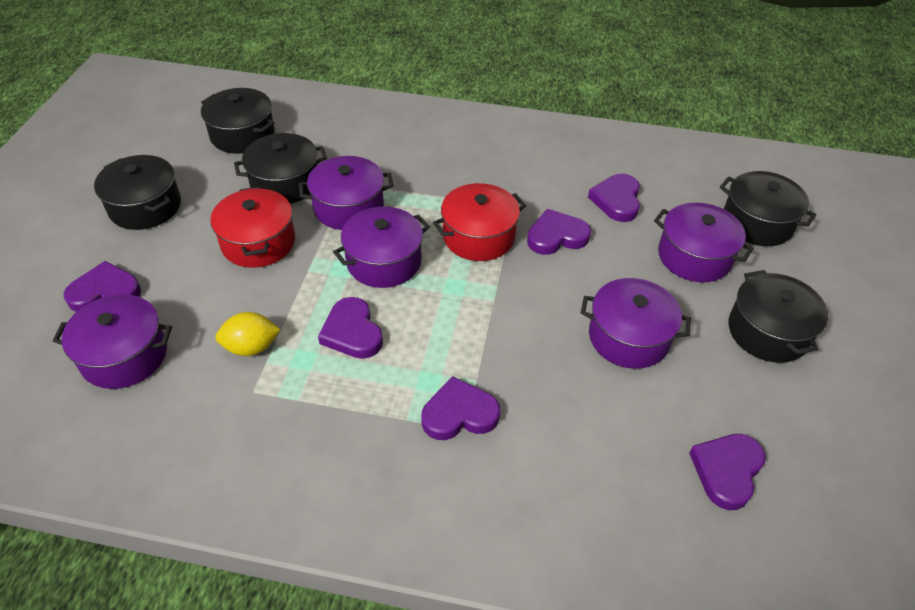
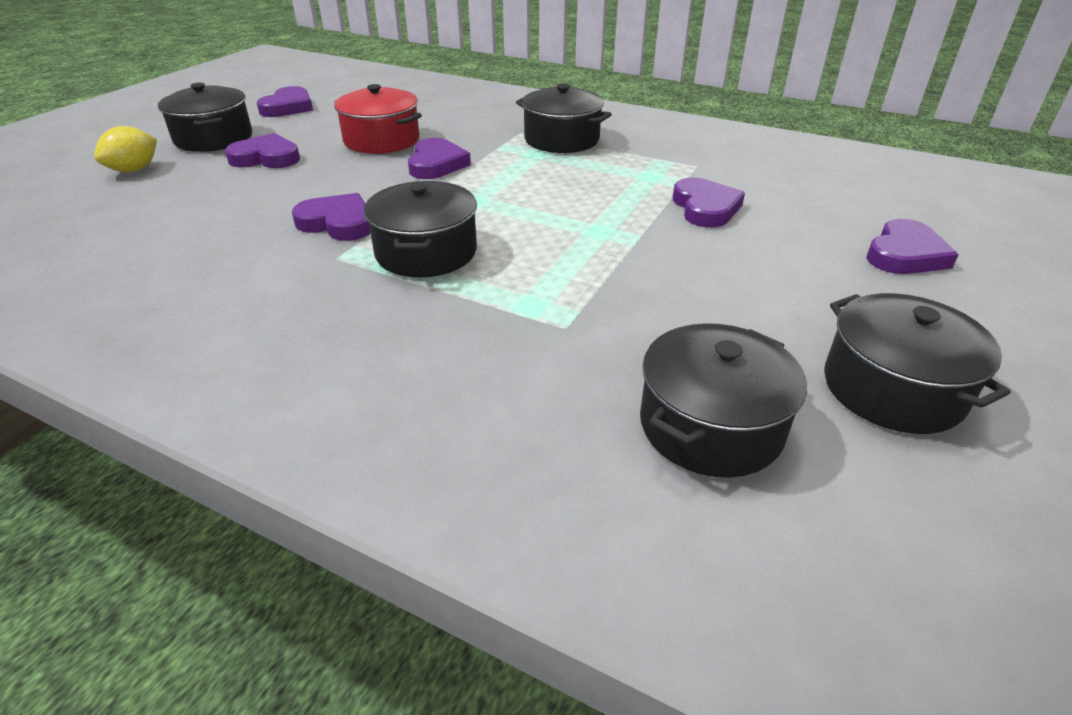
purple pot: [53,294,172,389] [299,156,393,230] [333,207,430,288] [581,278,691,369] [654,202,754,282] = 5 -> none = 0
red pot: [210,187,295,268] [433,183,526,261] = 2 -> [334,84,422,154] = 1

